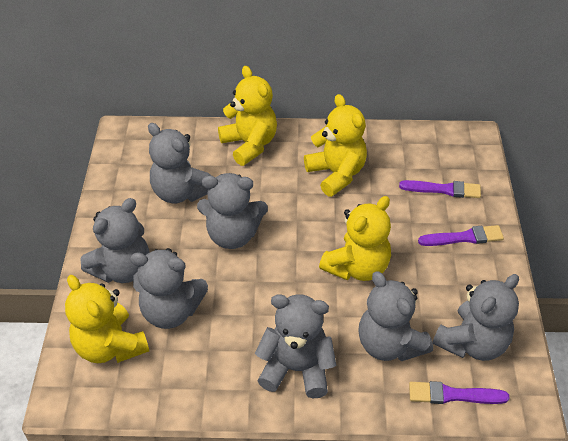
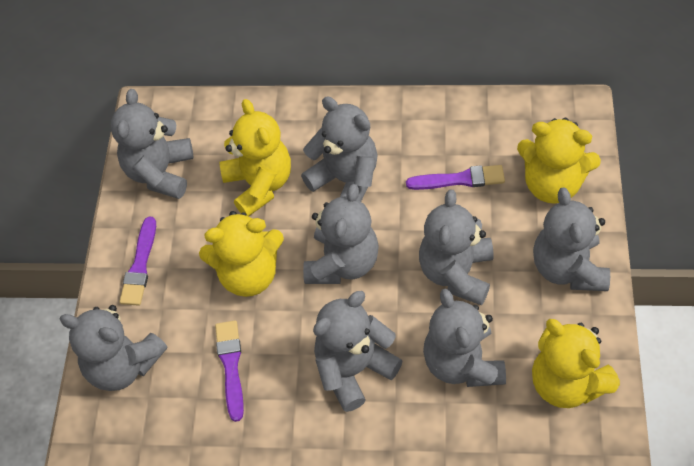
grey teddy bear: [80,198,150,283] [130,248,208,329] [148,123,210,203] [197,173,268,249] [255,294,336,398] [358,271,433,361] [433,274,519,361] = 7 -> [60,305,168,391] [110,89,193,199] [301,96,378,201] [303,184,379,284] [313,291,403,412] [419,189,494,305] [423,289,506,387] [533,187,610,291] = 8

